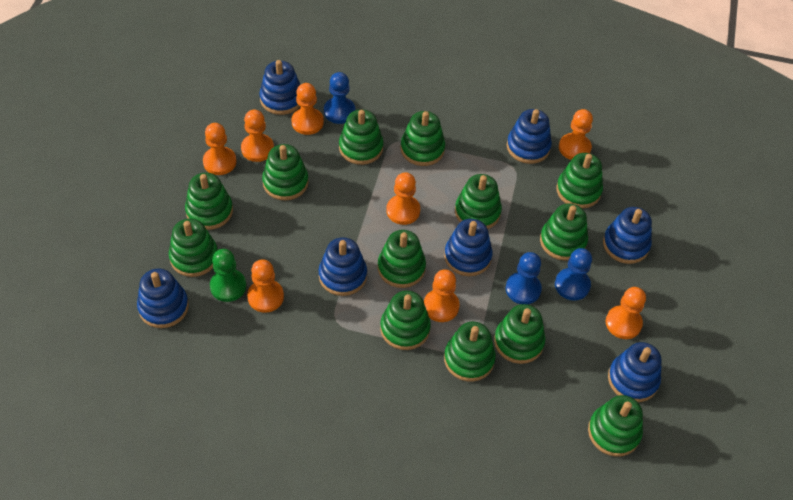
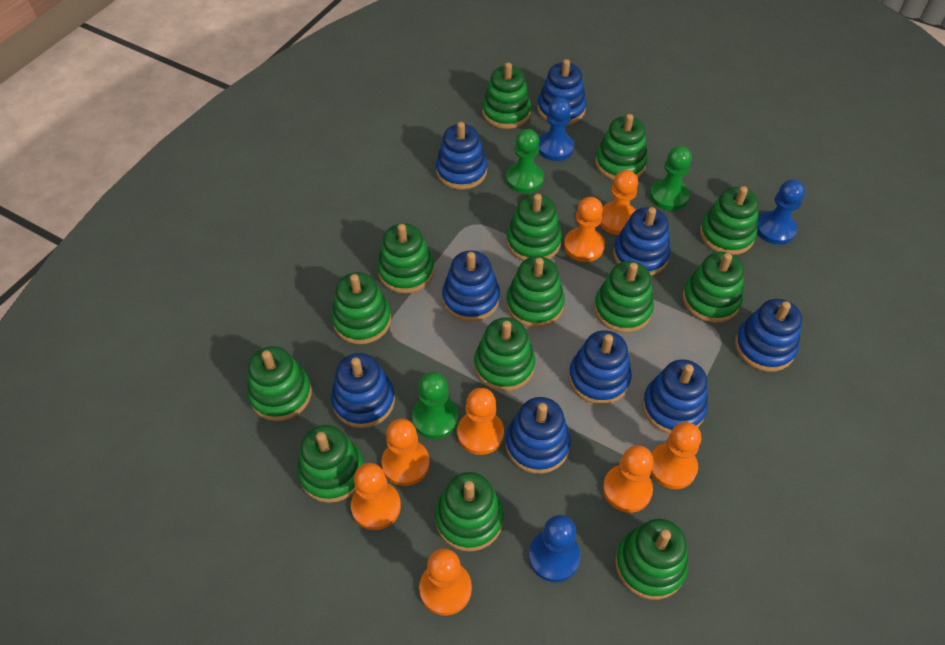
blue stacking toy: [137,269,189,328] [259,60,300,115] [319,237,367,296] [444,219,492,276] [507,109,552,164] [603,207,652,264] [608,342,662,402] = 7 -> [331,353,395,428] [436,122,487,190] [442,251,500,322] [506,397,571,474] [537,59,587,125] [569,330,632,405] [613,207,671,276] [642,359,708,434] [735,299,802,372] = 9
green pawn: [210,249,246,302] = 1 -> [412,372,458,439] [506,129,544,193] [650,146,692,210] = 3
green stacking toy: [169,219,218,277] [185,173,233,230] [262,144,309,201] [339,109,384,165] [378,230,426,288] [380,291,431,350] [401,111,445,166] [444,321,496,382] [455,174,502,229] [494,304,545,364] [540,203,588,261] [556,153,603,209] [588,395,643,457] = 13 -> [247,346,312,421] [297,425,364,503] [331,272,391,344] [377,223,434,293] [435,472,504,552] [474,318,535,391] [482,63,531,129] [506,194,562,261] [506,256,565,328] [594,261,654,333] [595,114,648,180] [615,519,688,600] [682,252,744,323] [700,186,759,255] = 14

